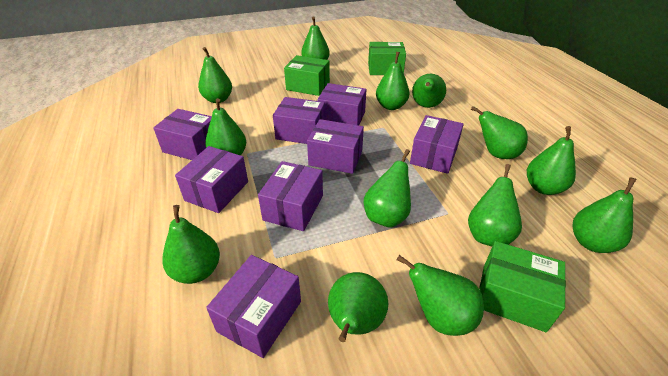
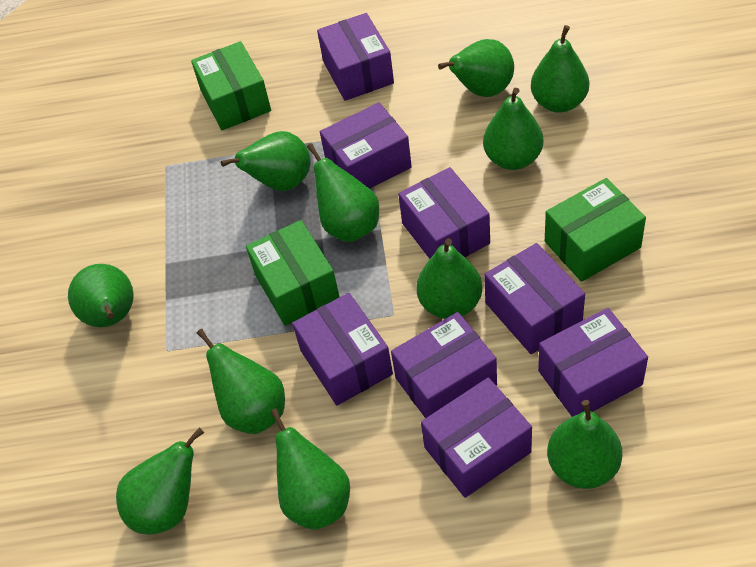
green pear: [162,205,220,284] [198,47,232,103] [205,98,246,155] [301,16,330,60] [328,272,388,342] [364,149,411,228] [376,52,410,110] [397,255,484,336] [412,74,446,108] [468,164,522,246] [471,106,528,159] [527,126,576,195] [573,177,636,253] = 13 -> [68,264,134,327] [116,427,204,535] [197,329,285,434] [221,131,311,191] [270,408,350,530] [307,143,379,242] [416,238,482,319] [438,39,514,97] [483,88,543,170] [531,25,589,113] [547,400,622,489] = 11

